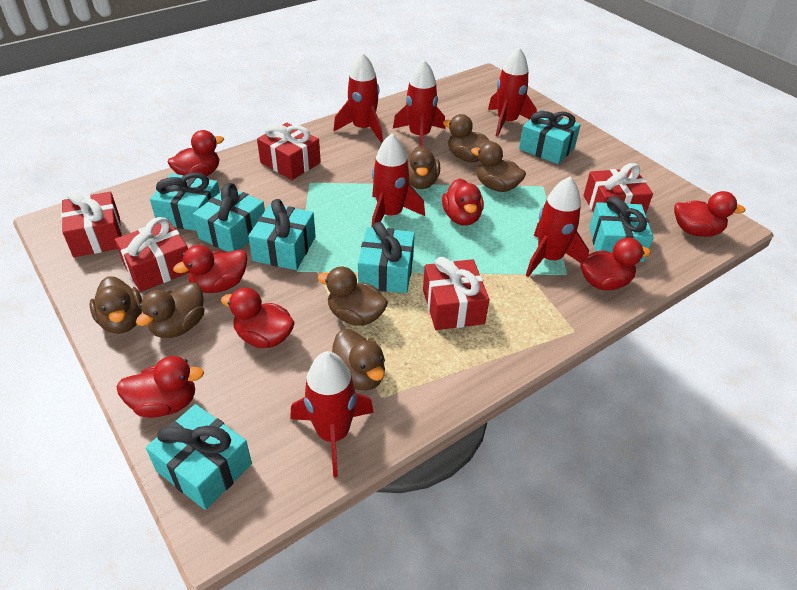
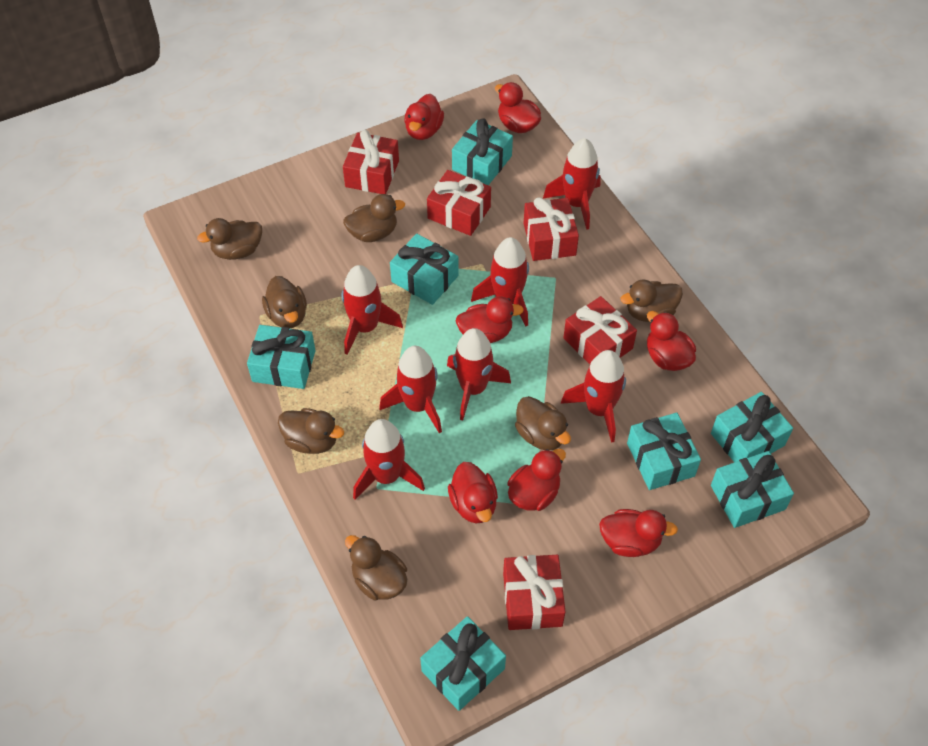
red rocket: [290,351,374,478] [334,52,383,142] [372,133,425,228] [393,60,445,146] [488,47,537,136] [526,177,589,277] = 6 -> [342,265,403,355] [353,419,425,500] [379,346,442,433] [447,328,511,420] [471,237,529,326] [543,138,601,230] [561,350,626,443] = 7

